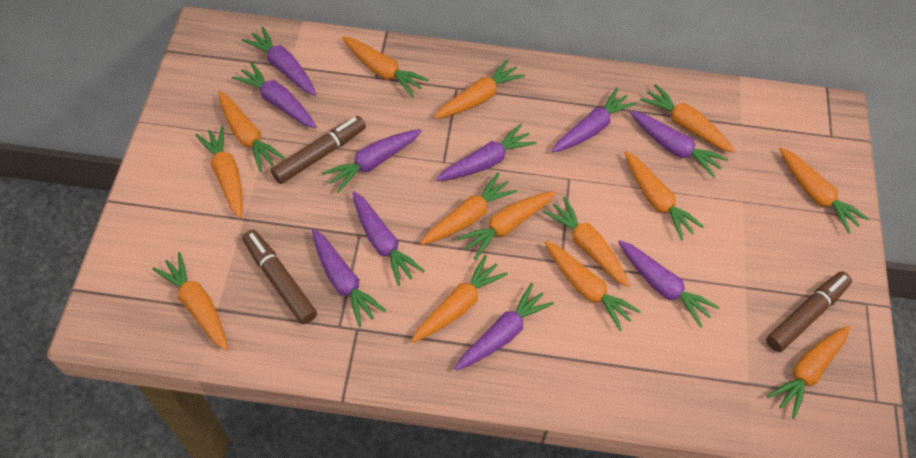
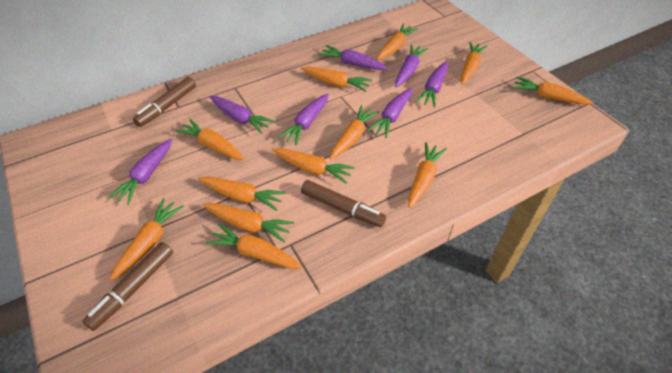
orange carrot: [152,252,228,351] [196,126,243,218] [218,91,285,172] [342,36,429,97] [411,255,508,342] [421,173,518,245] [434,59,525,119] [457,191,556,260] [543,197,630,287] [544,241,641,331] [625,151,704,240] [640,84,735,153] [767,325,850,419] [779,147,869,234] = 14 -> [110,199,184,281] [175,119,244,160] [198,176,286,211] [203,203,294,243] [206,223,302,269] [272,148,355,184] [301,66,372,92] [330,105,379,159] [377,24,418,60] [408,142,447,208] [461,42,487,85] [513,77,593,105] = 12
purple carrot: [232,62,316,128] [242,27,316,95] [312,229,386,327] [322,129,422,193] [353,192,424,286] [436,124,537,181] [455,283,554,371] [552,88,637,153] [618,240,720,328] [630,111,728,178] = 10 -> [108,139,172,205] [209,96,275,134] [278,94,329,145] [319,45,387,70] [367,88,412,138] [395,44,428,87] [415,61,448,107] = 7

